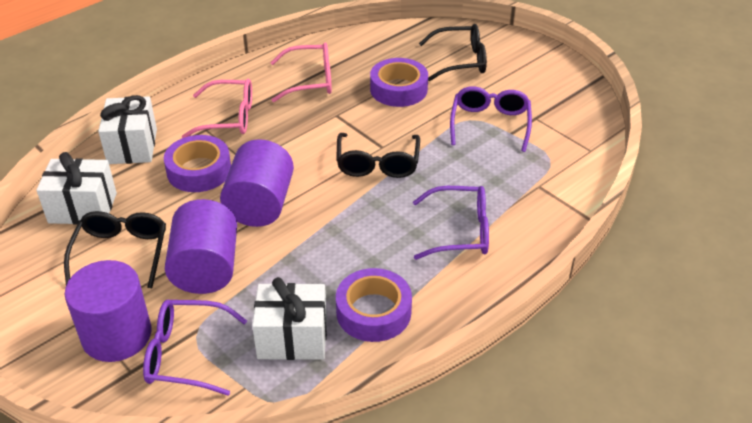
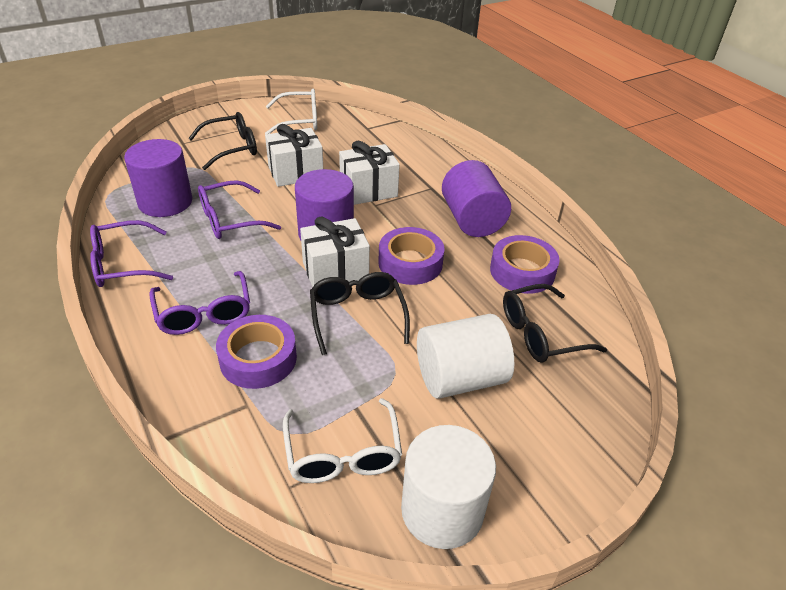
pink glasses: [182,79,252,138] [270,42,332,102] = 2 -> none = 0
white cylinder: none = 0 -> [401,425,496,549] [417,314,514,399] = 2
white glasses: none = 0 -> [265,89,317,135] [283,398,402,483] = 2

